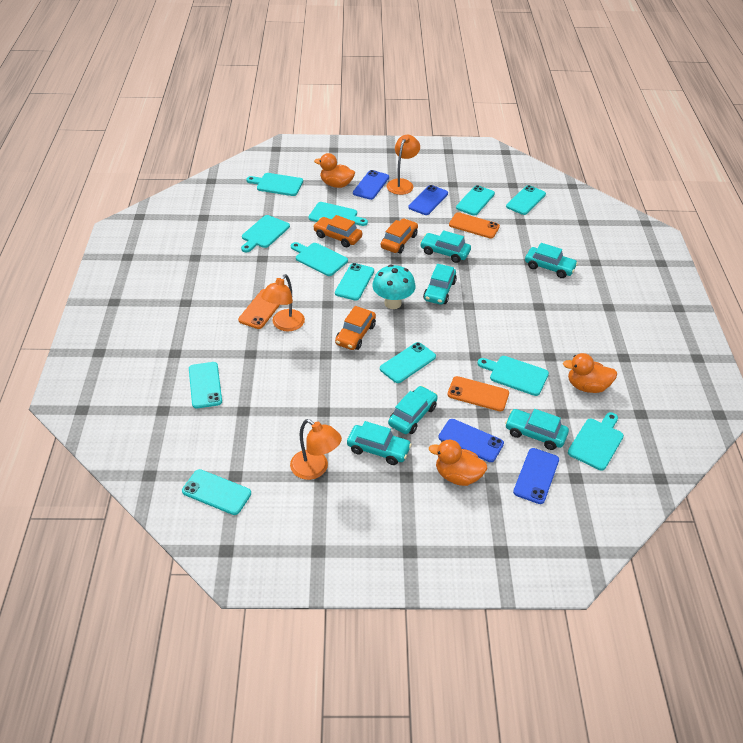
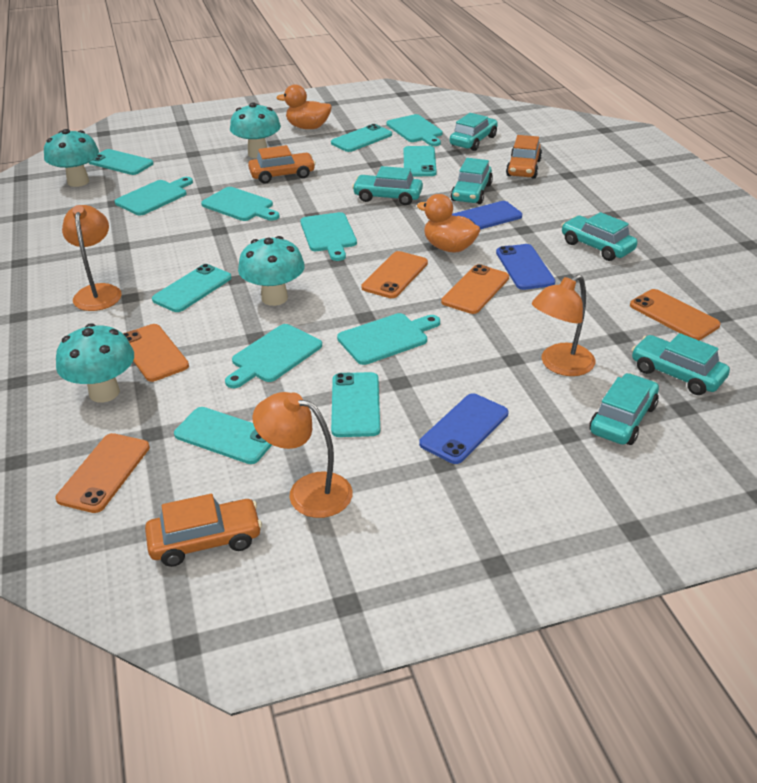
blue phone: [353,170,389,200] [408,185,448,215] [438,419,504,462] [513,448,559,504] = 4 -> [419,393,508,464] [452,201,522,230] [496,244,555,290] = 3
orange duck: [314,153,355,188] [429,440,488,486] [563,353,617,393] = 3 -> [276,84,332,129] [417,194,480,253] = 2
orange phone: [238,289,280,329] [447,376,509,411] [449,212,500,238] = 3 -> [56,433,150,513] [123,324,189,382] [361,251,428,298] [441,264,509,314] [630,289,720,340] = 5
turquoise mushroom: [372,264,416,309] = 1 -> [44,129,99,187] [56,323,134,403] [230,103,281,158] [238,236,305,306] = 4

